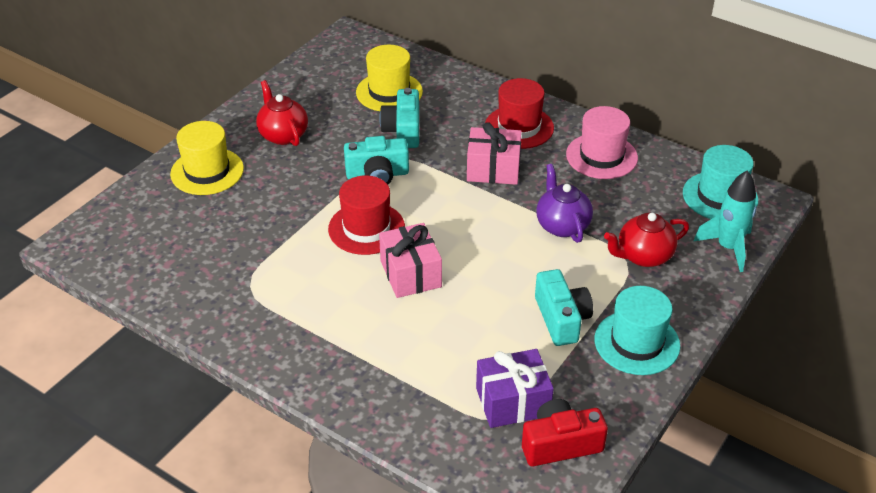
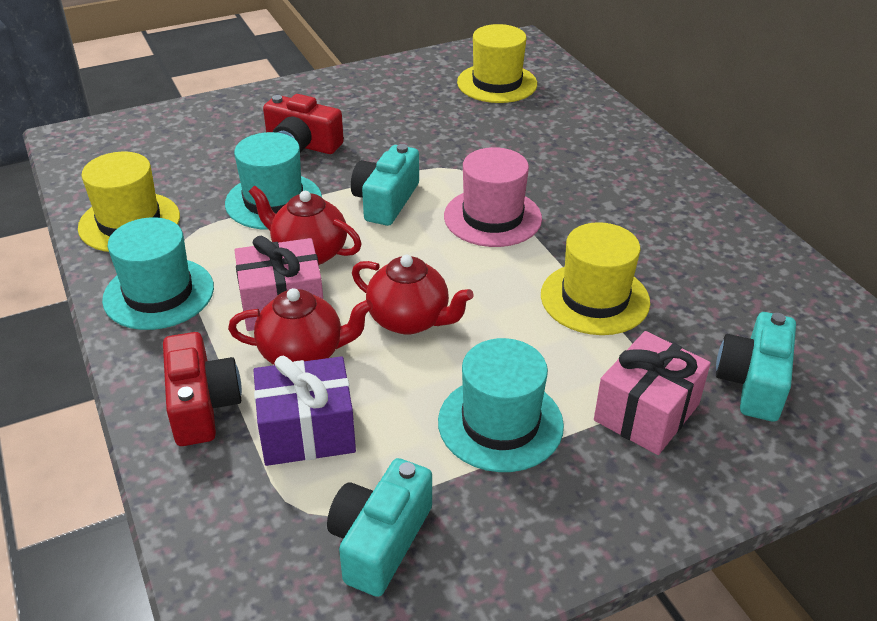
purple teapot: [536,164,593,243] = 1 -> none = 0
red camera: [522,399,608,466] = 1 -> [163,332,242,446] [263,94,344,154] = 2
red hat: [328,175,405,255] [485,78,554,149] = 2 -> none = 0
red teapot: [256,80,308,146] [604,213,689,267] = 2 -> [228,288,373,365] [248,186,362,265] [352,255,474,335] = 3
turquoise hat: [594,286,680,375] [683,145,758,219] = 2 -> [102,217,214,330] [225,132,322,230] [438,338,564,472] = 3
turquoise rocket: [693,171,756,272] = 1 -> none = 0
yellow hat: [170,121,244,195] [356,45,423,111] = 2 -> [78,152,180,252] [457,24,537,103] [541,222,650,335] = 3

